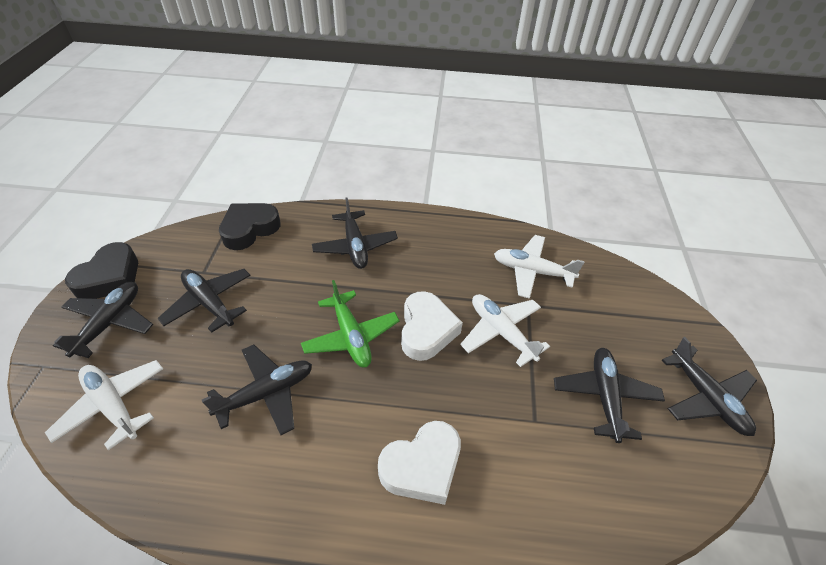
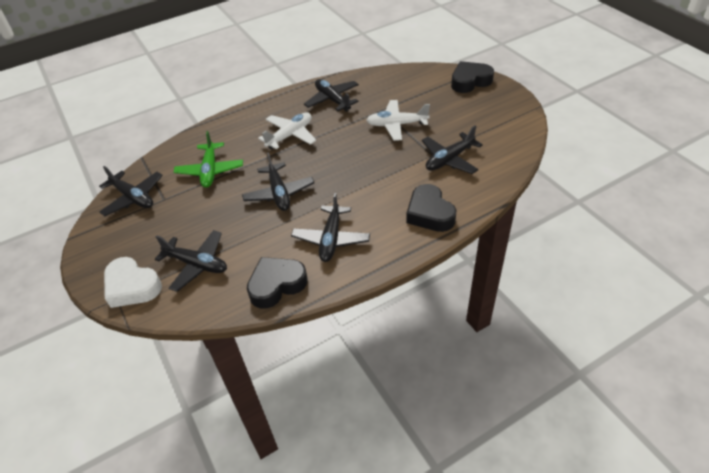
black heart: [65,242,138,299] [219,203,281,250] = 2 -> [247,257,308,309] [406,184,456,232] [451,61,494,93] = 3
white heart: [378,421,461,505] [401,291,463,361] = 2 -> [104,257,162,308] = 1
white plane: [45,360,163,450] [460,294,550,367] [494,235,585,299] = 3 -> [258,112,316,149] [366,100,430,141] = 2

